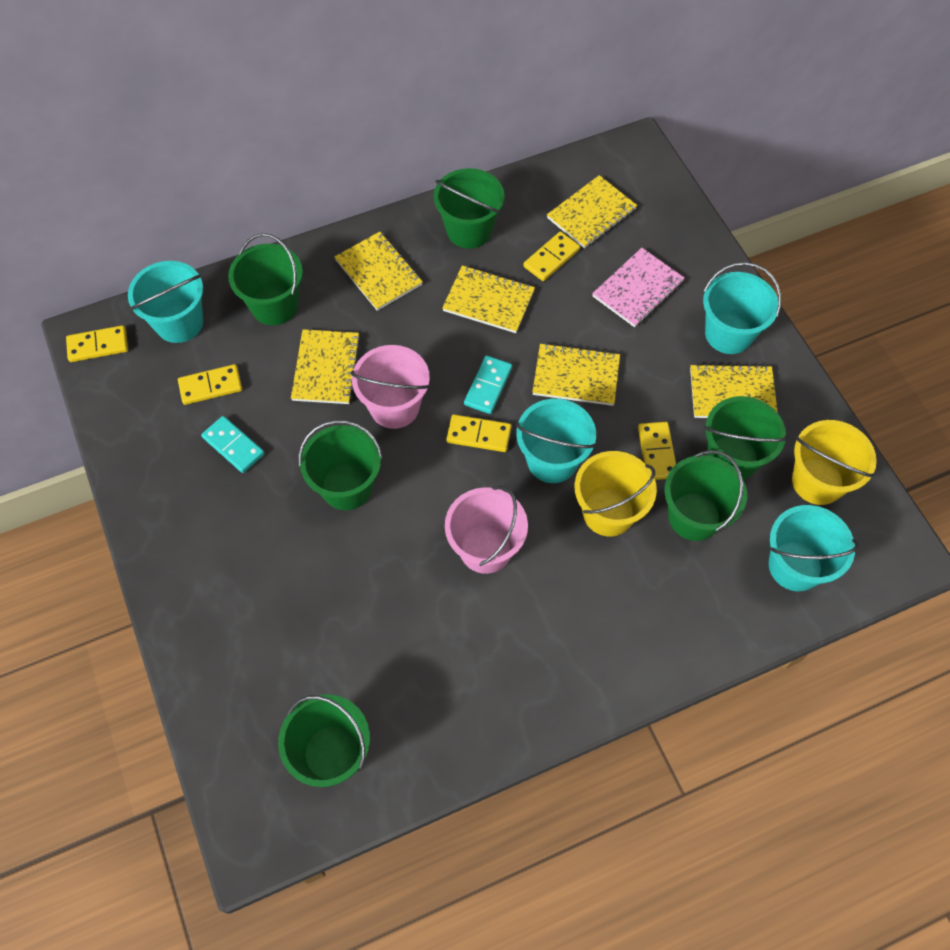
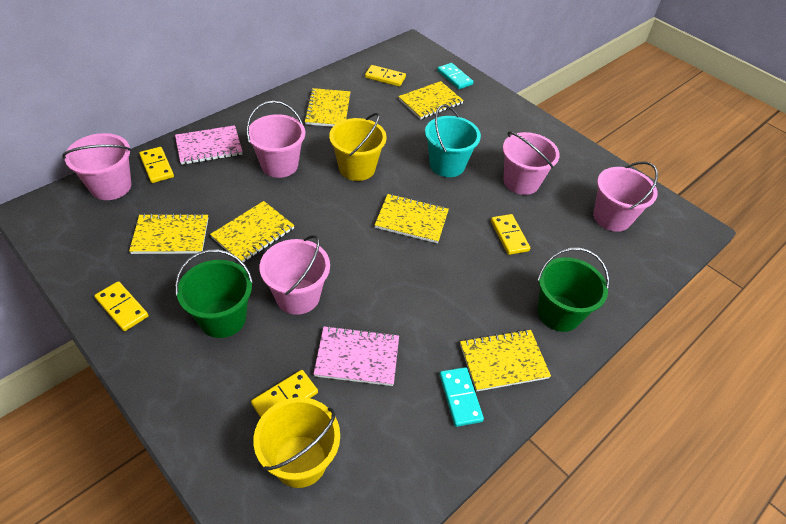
green bucket: [228,233,303,325] [278,694,370,787] [299,420,383,510] [434,168,505,249] [664,450,747,541] [704,396,788,480] = 6 -> [175,249,253,338] [537,248,610,332] = 2
pink bucket: [350,345,430,429] [445,486,528,574] = 2 -> [62,133,132,200] [246,101,305,178] [260,235,330,315] [503,131,560,195] [593,162,658,232] = 5
pink notebook: [592,248,684,327] = 1 -> [175,125,243,165] [314,326,399,386] = 2
turquoise bucket: [128,261,203,343] [516,399,597,483] [703,262,781,354] [769,505,859,591] = 4 -> [425,104,481,177] = 1

